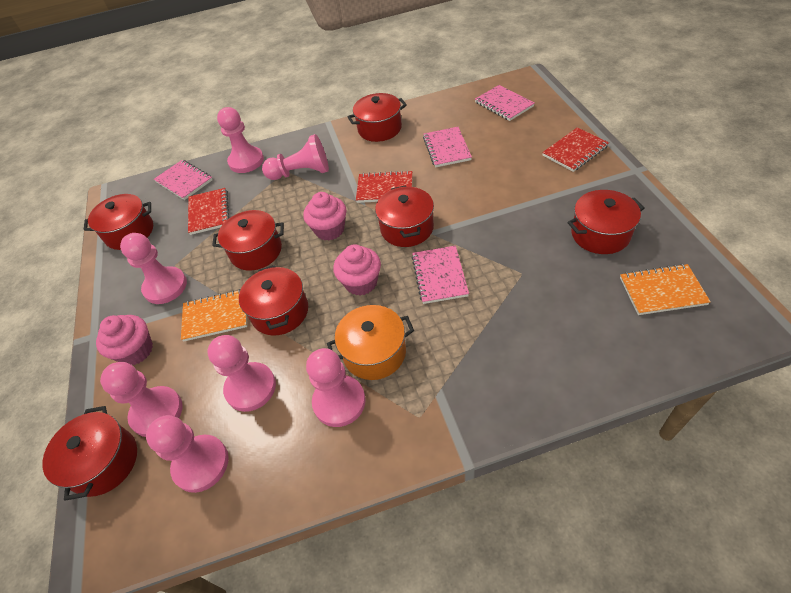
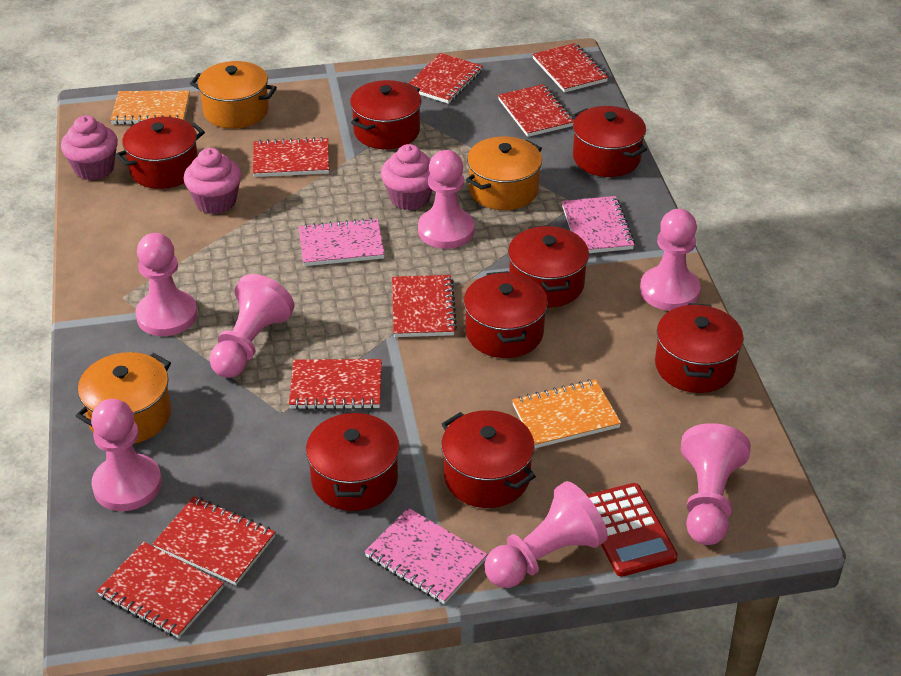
orange pot: [327,305,414,380] = 1 -> [76,352,171,444] [190,61,277,129] [466,136,542,210] = 3
pink notebook: [154,160,213,200] [411,246,469,304] [423,127,472,168] [475,85,535,121] = 4 -> [299,218,385,266] [364,508,488,604] [562,196,635,253] = 3
red calculator: none = 0 -> [587,483,678,577] = 1
red notebook: [188,188,229,235] [356,170,412,203] [542,127,609,172] = 3 -> [97,542,224,638] [153,496,275,585] [253,137,329,177] [289,359,382,410] [392,275,457,337] [408,53,483,104] [498,84,574,137] [532,43,608,93] = 8
red pot: [42,406,137,501] [84,194,153,250] [212,210,284,271] [239,265,308,336] [348,93,407,142] [375,185,434,247] [567,190,645,254] = 7 -> [115,117,205,189] [306,411,400,511] [350,80,422,149] [441,410,536,508] [464,271,548,358] [508,225,589,308] [572,106,647,177] [655,303,744,393] = 8

